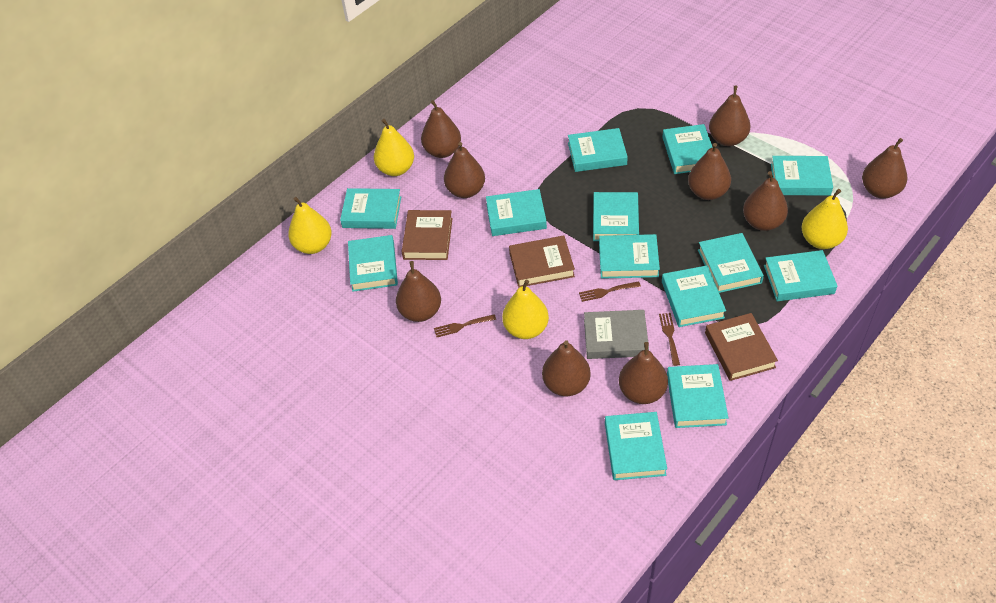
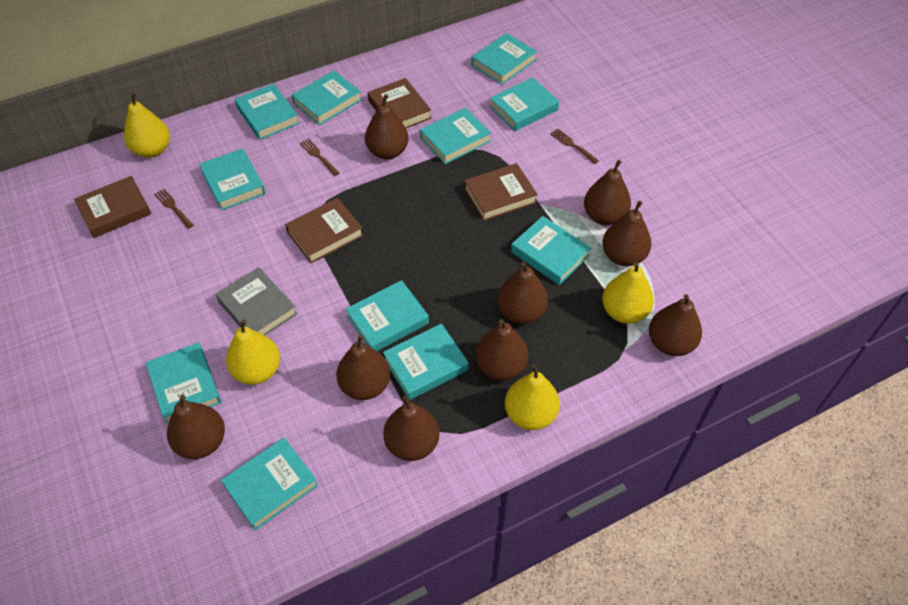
brown book: [402,210,453,260] [509,236,575,287] [705,313,778,381] = 3 -> [74,176,151,238] [285,198,364,263] [368,78,431,128] [464,163,538,221] = 4
turquoise book: [340,188,401,229] [348,235,398,292] [486,189,547,236] [568,128,628,172] [593,192,639,241] [599,234,660,279] [605,412,667,480] [662,124,713,174] [662,265,726,327] [667,364,728,428] [698,233,764,293] [764,250,837,301] [771,156,833,196] = 13 -> [145,342,221,424] [199,148,266,211] [221,438,318,530] [235,84,299,140] [292,70,362,125] [346,280,429,351] [383,324,469,400] [420,108,491,164] [471,33,537,85] [490,77,559,131] [511,216,591,285] = 11

